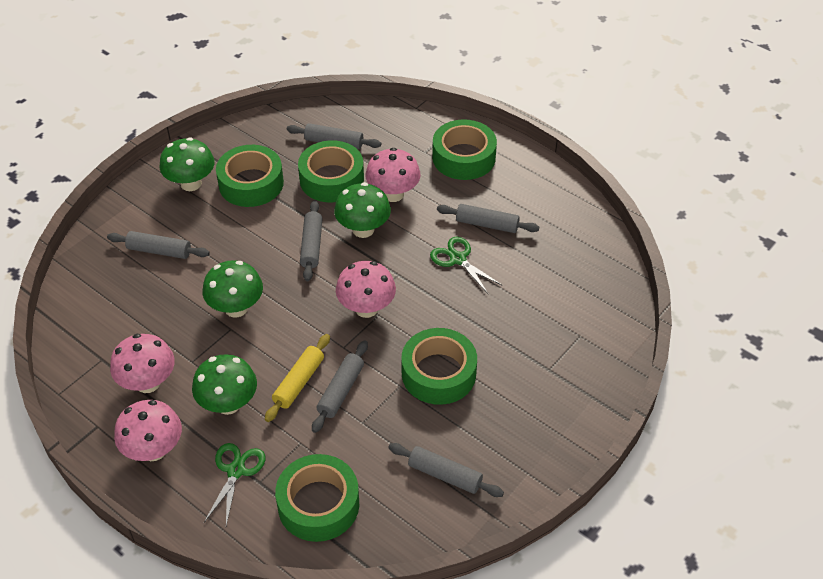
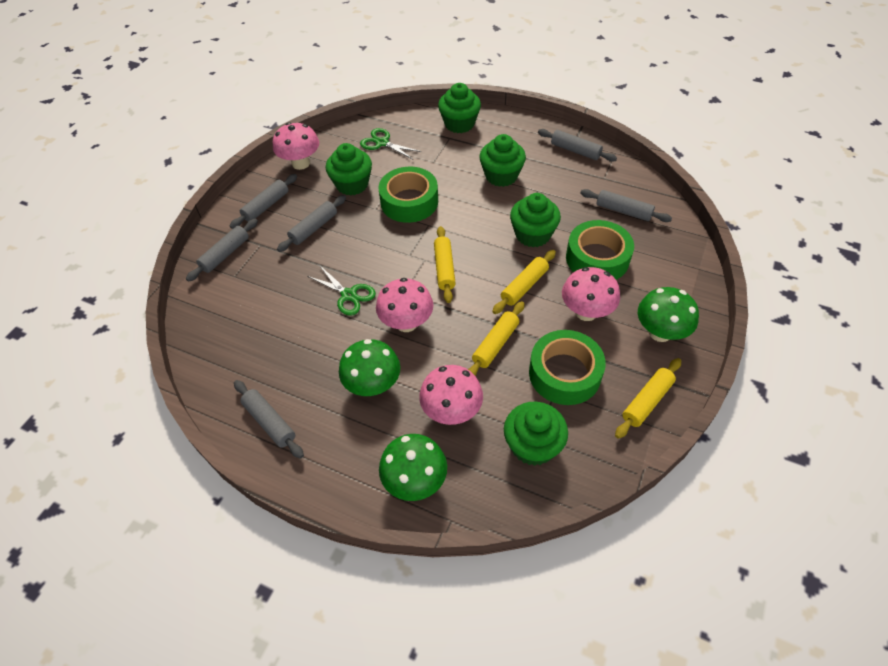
green cupcake: none = 0 -> [326,143,372,196] [438,83,481,133] [479,134,526,187] [504,402,568,466] [510,193,561,247] = 5
green mushroom: [159,137,214,191] [192,354,257,415] [203,260,263,318] [334,182,391,238] = 4 -> [339,339,400,396] [379,434,447,501] [638,287,699,342] = 3
green tape: [216,145,284,207] [275,454,359,542] [298,140,364,202] [401,328,477,405] [432,119,497,180] = 5 -> [378,167,438,223] [529,330,606,405] [566,220,634,280] = 3
yellow rolling pin: [265,334,330,422] = 1 -> [434,226,456,303] [468,301,525,376] [492,250,556,314] [615,358,681,439] = 4

